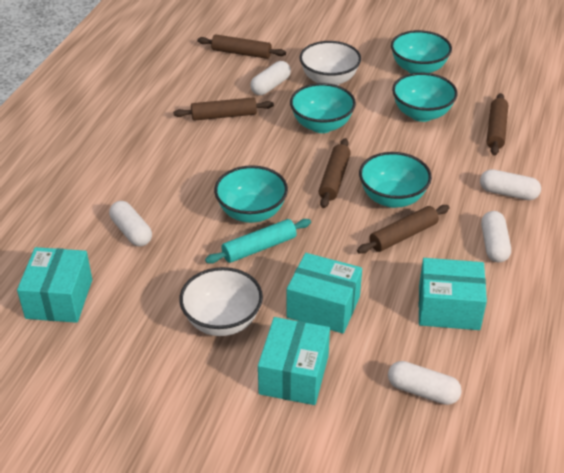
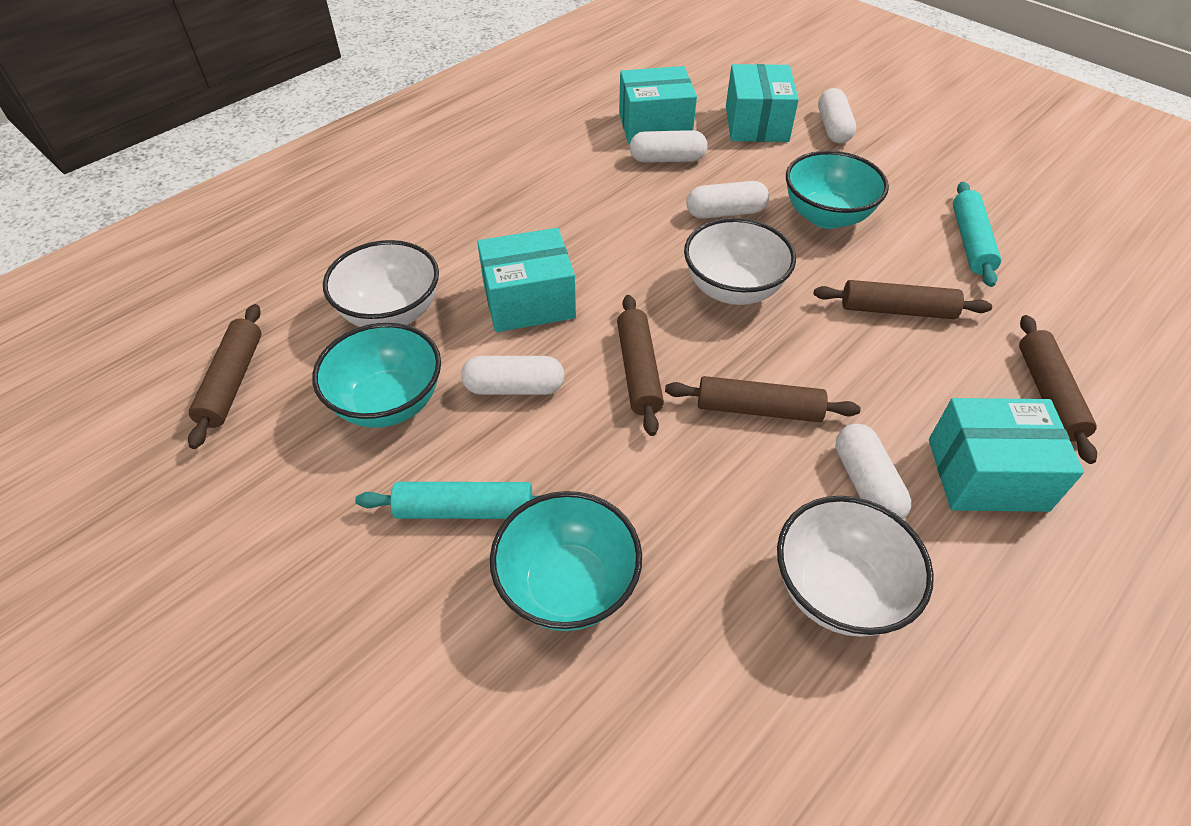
turquoise bowl: [214,165,288,223] [290,83,356,133] [359,152,432,208] [391,30,452,74] [392,73,458,122] = 5 -> [312,323,441,428] [490,491,642,631] [786,151,889,229] = 3
turquoise rolling pin: [205,219,311,264] = 1 -> [355,482,541,519] [953,182,1001,287] = 2
white bowl: [179,267,263,336] [299,41,361,85] = 2 -> [323,240,439,327] [684,218,796,305] [777,496,934,637] = 3

